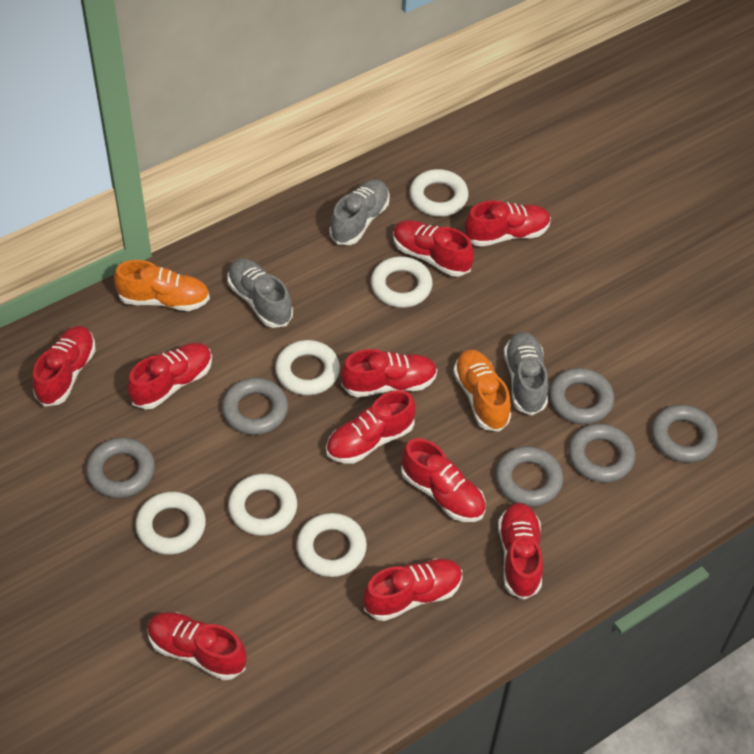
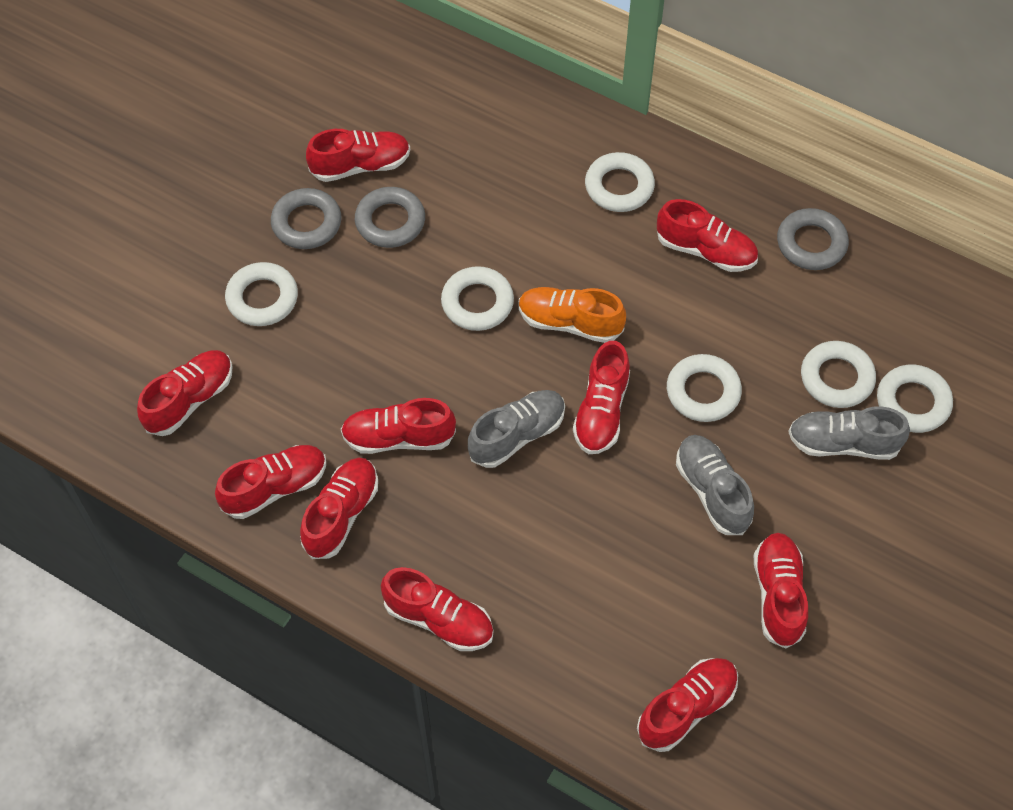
grey ring: [86,438,155,498] [222,378,288,435] [496,446,563,507] [549,368,614,424] [569,424,636,483] [652,405,718,463] = 6 -> [271,188,341,249] [355,187,425,248] [777,208,849,270] = 3
orange shoe: [114,260,210,311] [453,349,511,432] = 2 -> [519,287,626,343] = 1

